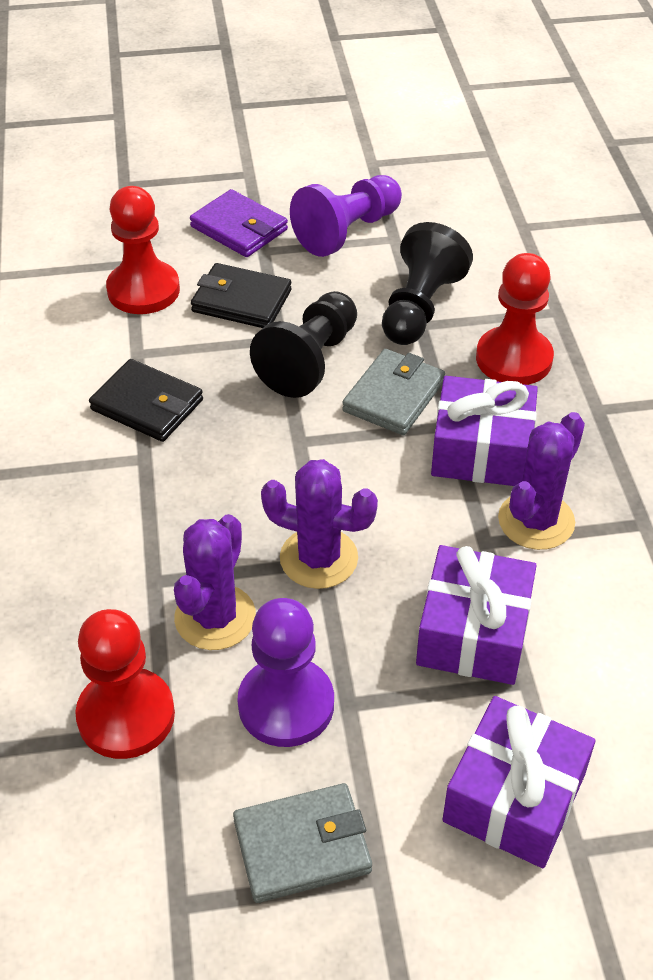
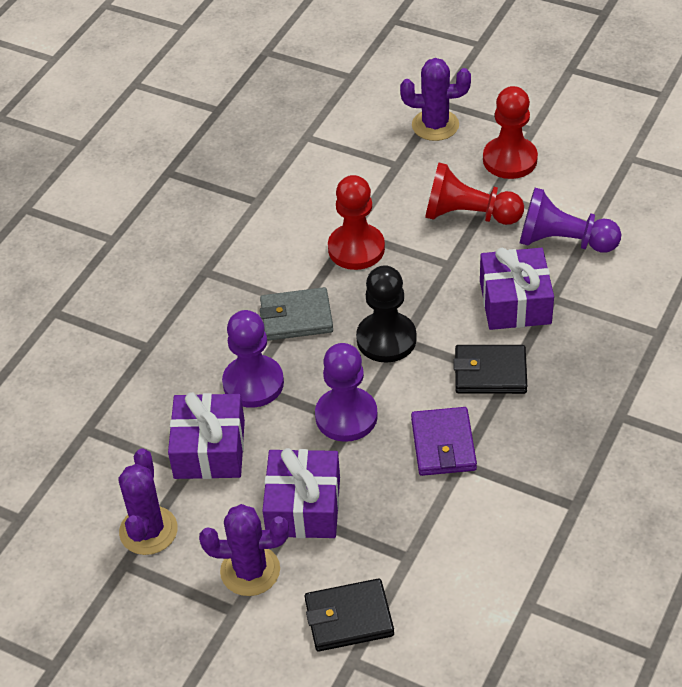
black pawn: [250,291,357,398] [382,222,473,345] = 2 -> [356,265,417,363] = 1
grey wallet: [233,783,372,903] [342,349,445,435] = 2 -> [260,287,333,341] = 1
purple pawn: [237,598,334,747] [290,175,402,257] = 2 -> [222,310,284,408] [315,343,378,442] [520,188,621,253] = 3

